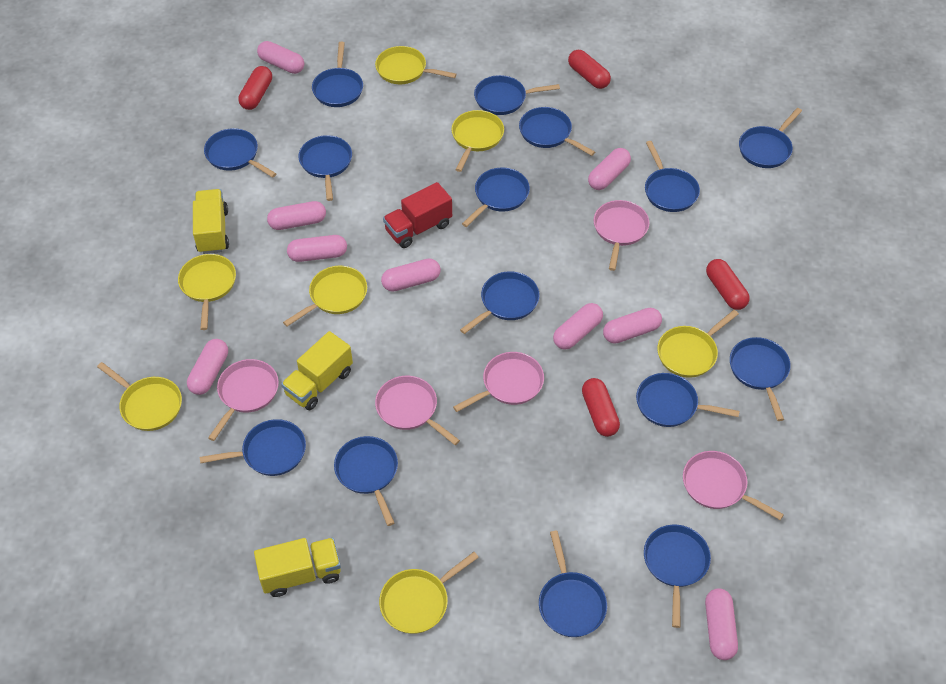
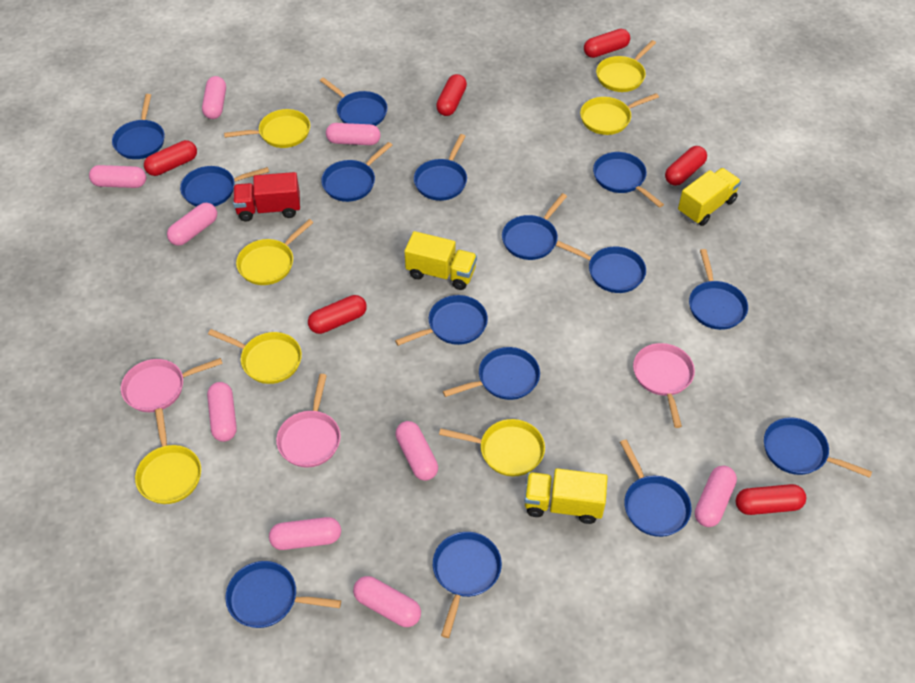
pink pan: [208,359,279,441] [375,376,460,445] [453,352,544,412] [593,200,650,271] [683,451,784,520] = 5 -> [121,358,223,412] [276,374,341,468] [633,343,695,428] = 3
red capsule: [238,66,272,110] [568,50,611,89] [582,378,620,437] [706,259,750,310] = 4 -> [144,140,197,176] [308,295,367,334] [436,74,467,116] [584,29,630,58] [665,146,707,186] [736,484,806,515] = 6

